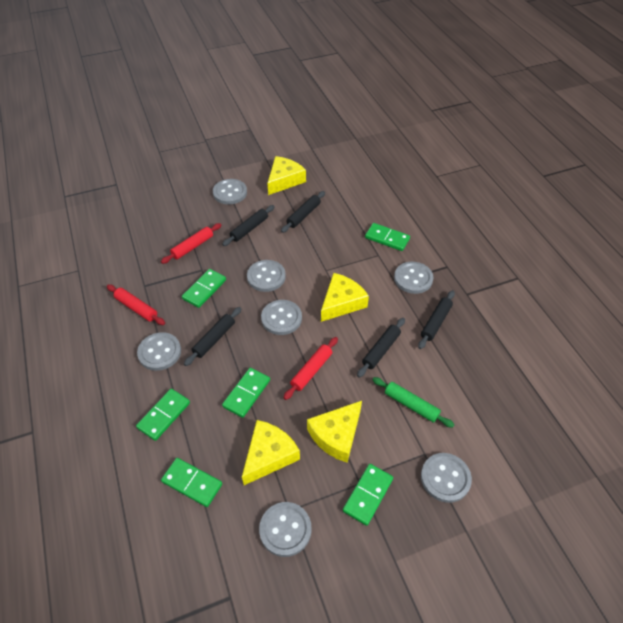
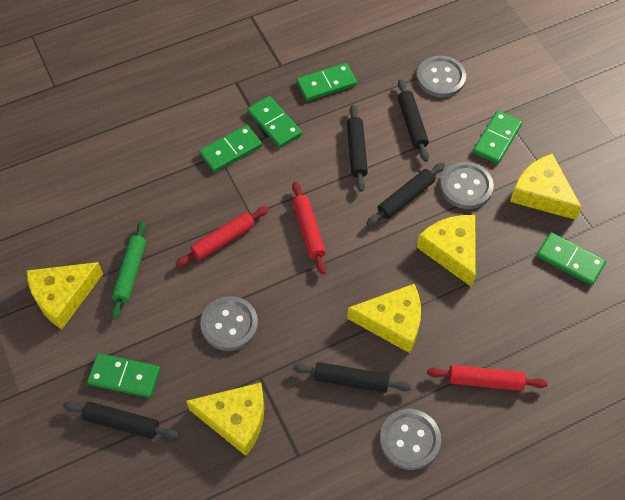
grey button: [137,332,181,371] [213,179,247,205] [247,260,286,292] [259,502,311,557] [261,300,302,335] [394,262,433,294] [421,453,472,503] = 7 -> [200,296,258,351] [380,409,441,470] [417,56,466,98] [440,162,494,209] = 4
yellow cheese: [242,420,300,485] [267,156,306,195] [307,401,362,463] [321,273,369,322] = 4 -> [27,262,103,329] [186,383,264,456] [347,284,421,353] [417,215,476,287] [510,154,582,220] = 5

